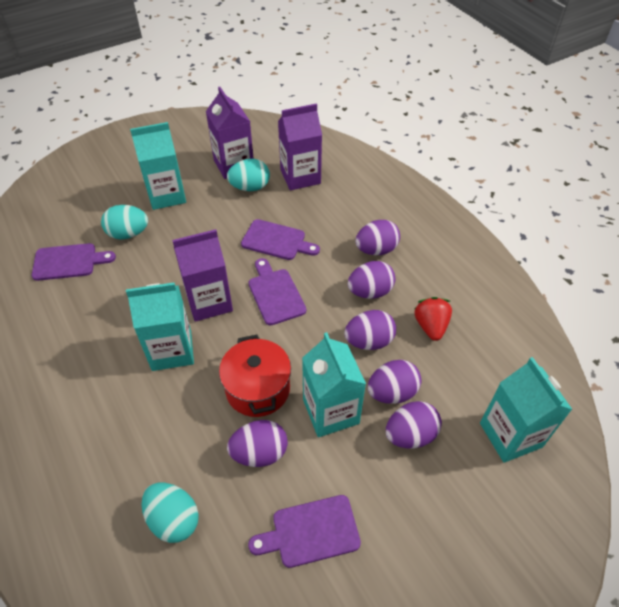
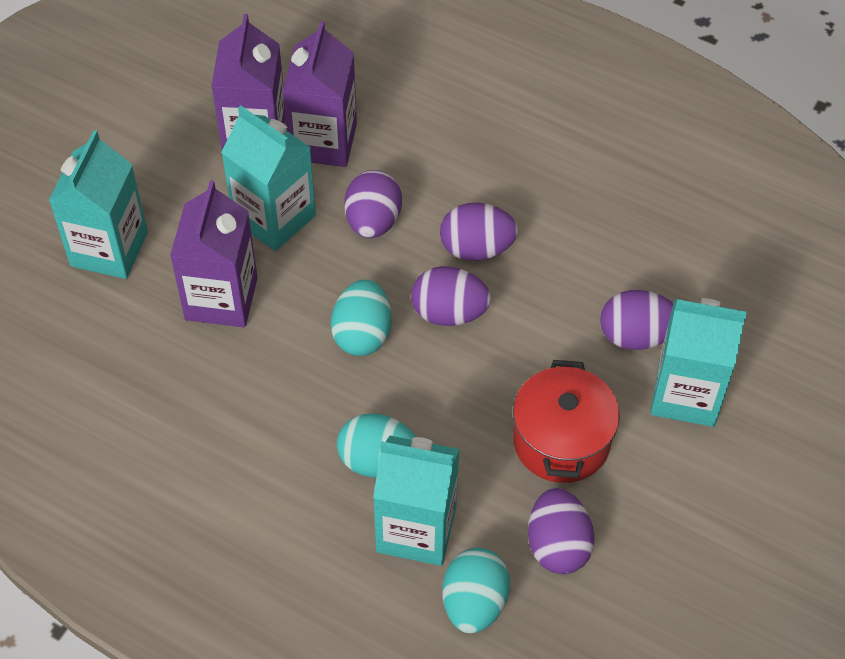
purple cutting board: [32,243,116,281] [241,219,320,260] [248,258,306,325] [248,495,361,568] = 4 -> none = 0
purple egg: [227,420,288,467] [344,310,396,350] [348,261,395,299] [355,220,400,255] [368,360,422,404] [386,401,442,448] = 6 -> [344,170,402,238] [411,266,491,326] [440,203,518,261] [528,488,595,574] [600,290,674,350] = 5
red strawberry: [415,297,452,341] = 1 -> none = 0

